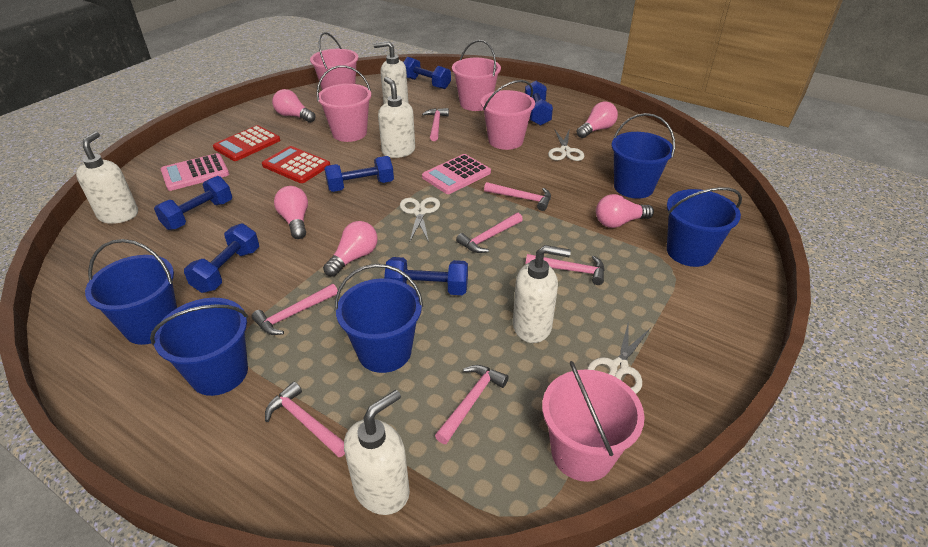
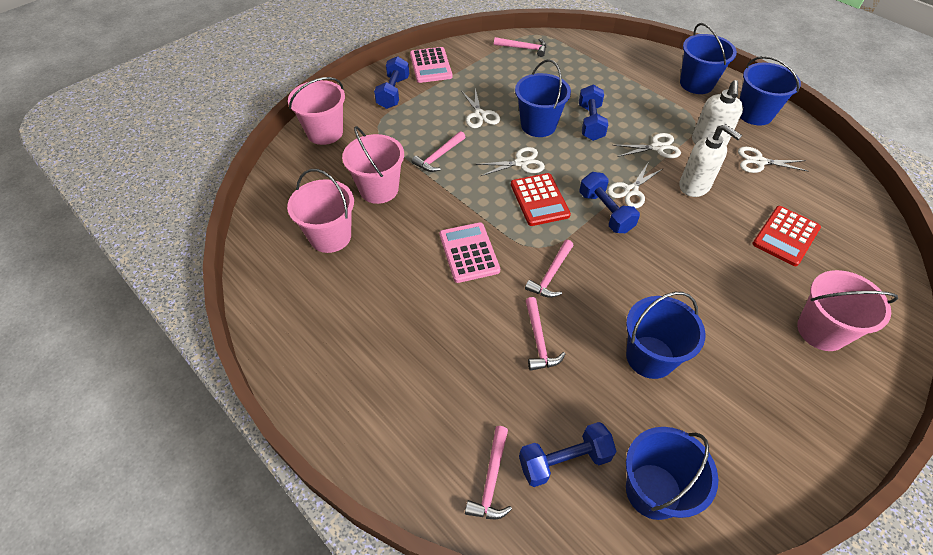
blue dumbbell: [154,176,232,230] [184,224,259,293] [324,156,394,192] [384,257,468,295] [403,57,451,89] [525,81,553,126] = 6 -> [374,56,409,109] [519,422,617,487] [579,84,608,141] [579,172,640,233] = 4
pink bucket: [310,32,358,90] [316,65,371,142] [452,40,501,111] [481,80,535,150] [542,361,645,482] = 5 -> [287,169,354,253] [288,77,345,145] [342,126,404,204] [797,270,898,351] = 4
pink hammer: [252,284,338,335] [265,382,345,457] [422,108,449,141] [435,365,509,444] [456,213,523,253] [484,182,551,211] [526,254,605,285] = 7 -> [412,131,465,172] [465,426,512,519] [494,37,546,57] [525,240,574,298] [526,297,565,371] = 5
pink light bulb: [272,89,315,123] [274,186,308,239] [323,221,378,277] [576,101,618,138] [596,194,654,228] = 5 -> none = 0
white scissors: [400,197,440,242] [548,129,584,161] [587,324,650,394] = 3 -> [461,88,500,128] [475,147,545,176] [607,163,662,208] [613,133,681,158] [738,147,809,173] = 5
white soap dispenser: [76,131,138,224] [344,390,410,515] [373,41,408,104] [378,77,415,158] [513,245,571,343] = 5 -> [679,124,742,197] [692,80,743,145] = 2

